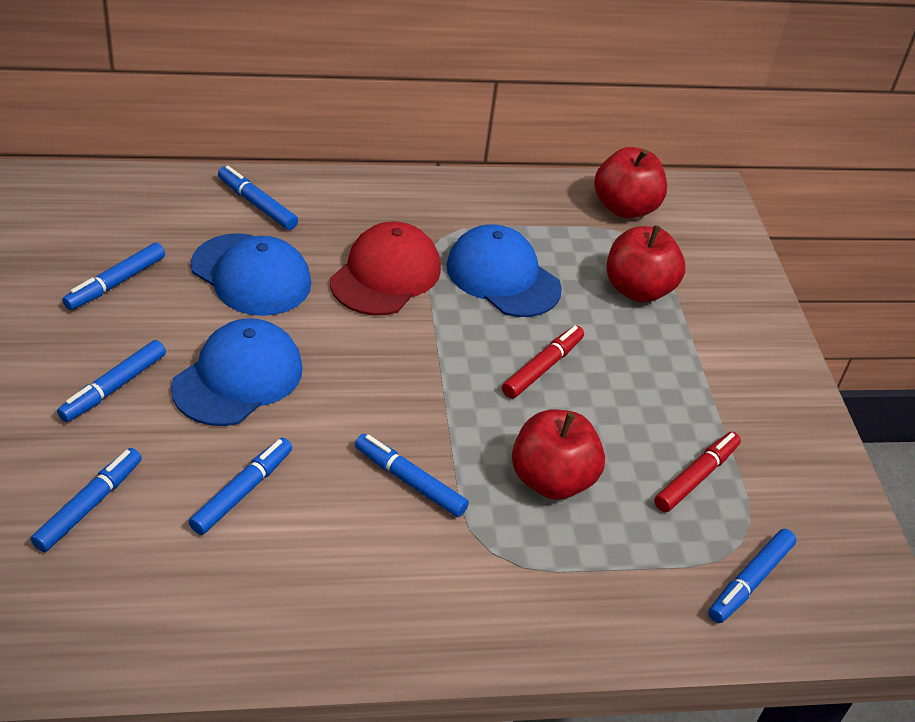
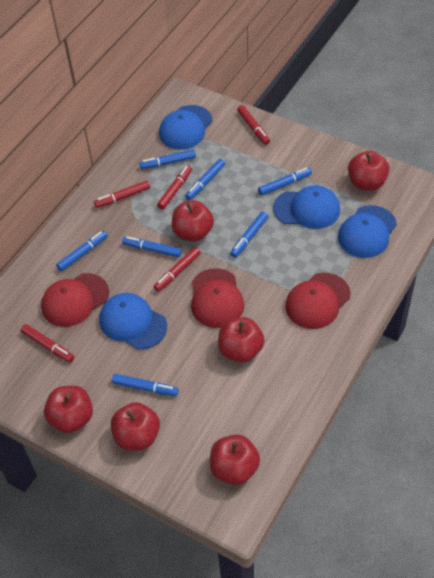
blue cap: [171,318,303,426] [191,233,311,316] [446,224,562,317] = 3 -> [99,293,167,350] [159,105,212,150] [273,185,340,229] [338,205,397,258] = 4
red apple: [512,410,605,500] [594,147,667,218] [607,225,686,303] = 3 -> [44,386,93,433] [111,402,160,450] [172,200,214,242] [210,434,260,485] [218,317,264,362] [348,151,389,191] = 6
red cap: [330,222,441,316] = 1 -> [41,273,109,327] [191,268,244,328] [285,273,351,329] = 3
red marker: [502,325,584,399] [654,432,741,512] = 2 -> [21,324,74,363] [94,180,150,208] [154,247,201,292] [157,165,192,210] [237,105,270,145] = 5

